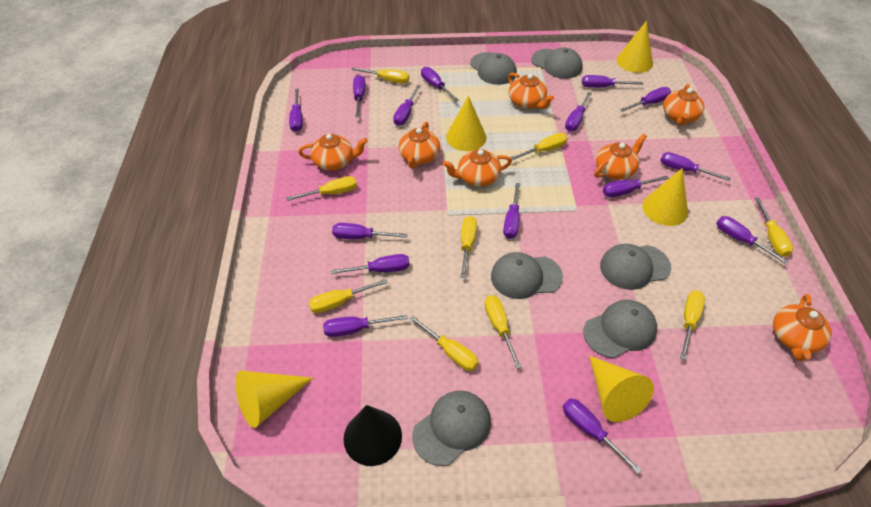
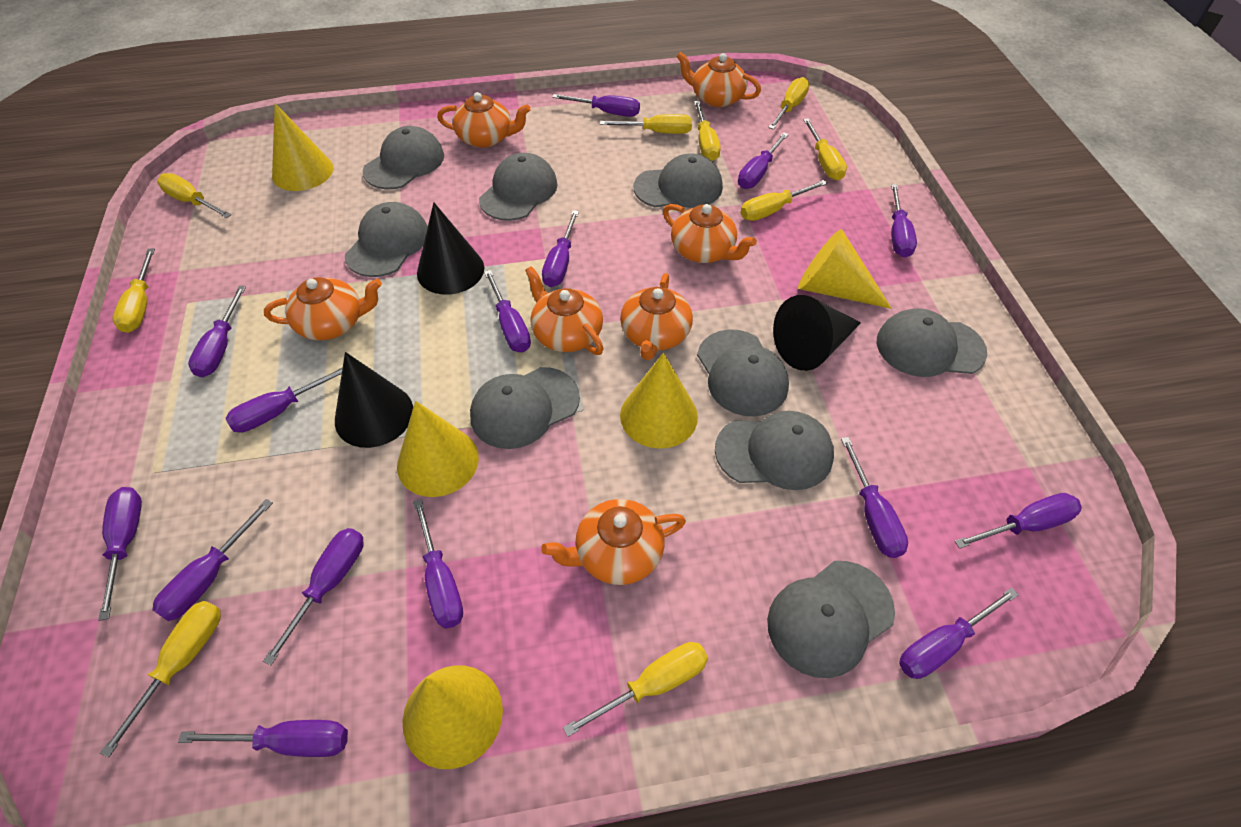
black cone: [343,405,402,466] = 1 -> [335,352,413,448] [417,202,484,295] [773,295,861,371] = 3
grey cap: [412,390,491,466] [470,52,517,85] [491,252,563,299] [531,47,583,79] [583,300,657,358] [600,244,671,290] = 6 -> [345,202,428,277] [363,126,444,189] [470,367,580,449] [479,153,558,221] [634,154,723,208] [697,330,789,416] [715,411,834,490] [767,561,895,678] [877,308,987,377] = 9

